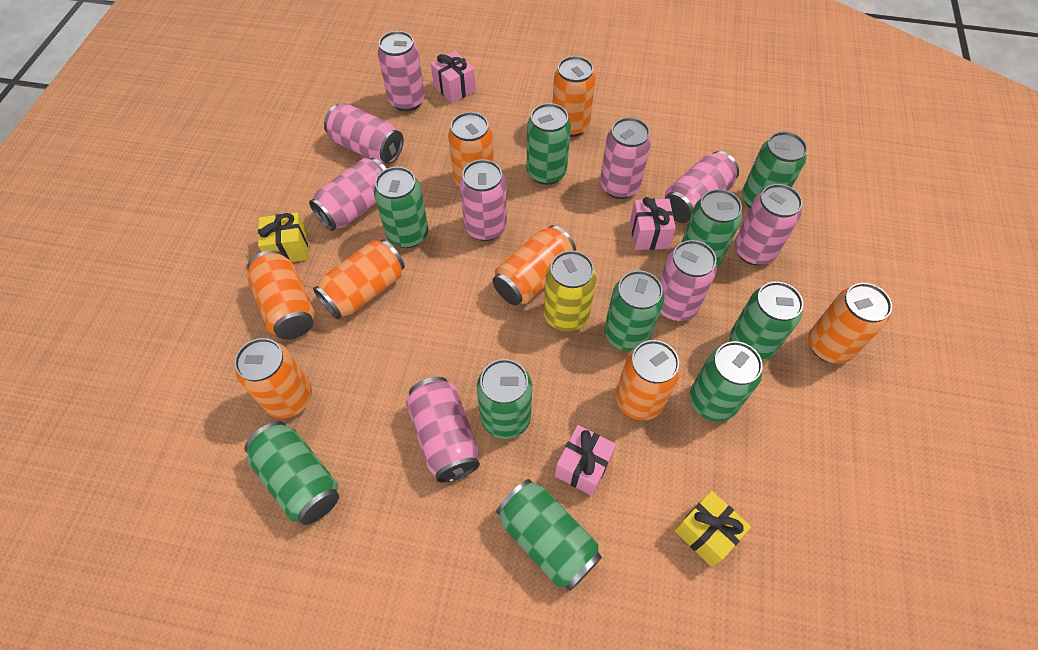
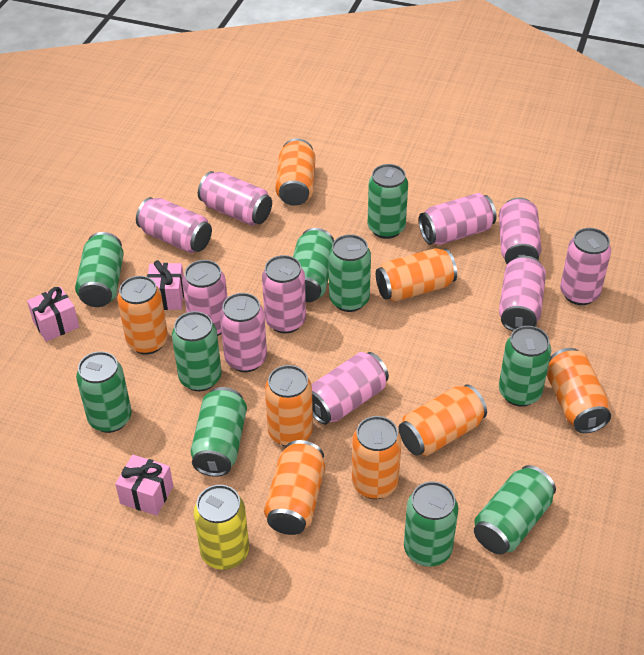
pink can: [309,158,387,231] [324,103,404,164] [378,31,425,111] [406,377,480,483] [460,159,507,241] [600,117,651,199] [659,240,717,321] [664,151,739,223] [734,184,803,265] = 9 -> [136,197,212,253] [182,260,227,336] [198,171,272,226] [220,293,267,372] [262,255,306,333] [312,352,389,425] [419,193,496,245] [499,198,542,264] [499,256,546,331] [560,228,611,305] = 10
yellow gift: [258,212,308,262] [674,490,751,567] = 2 -> none = 0

